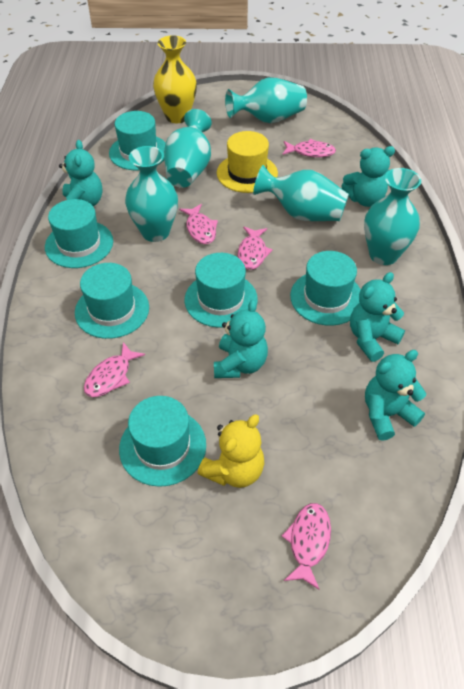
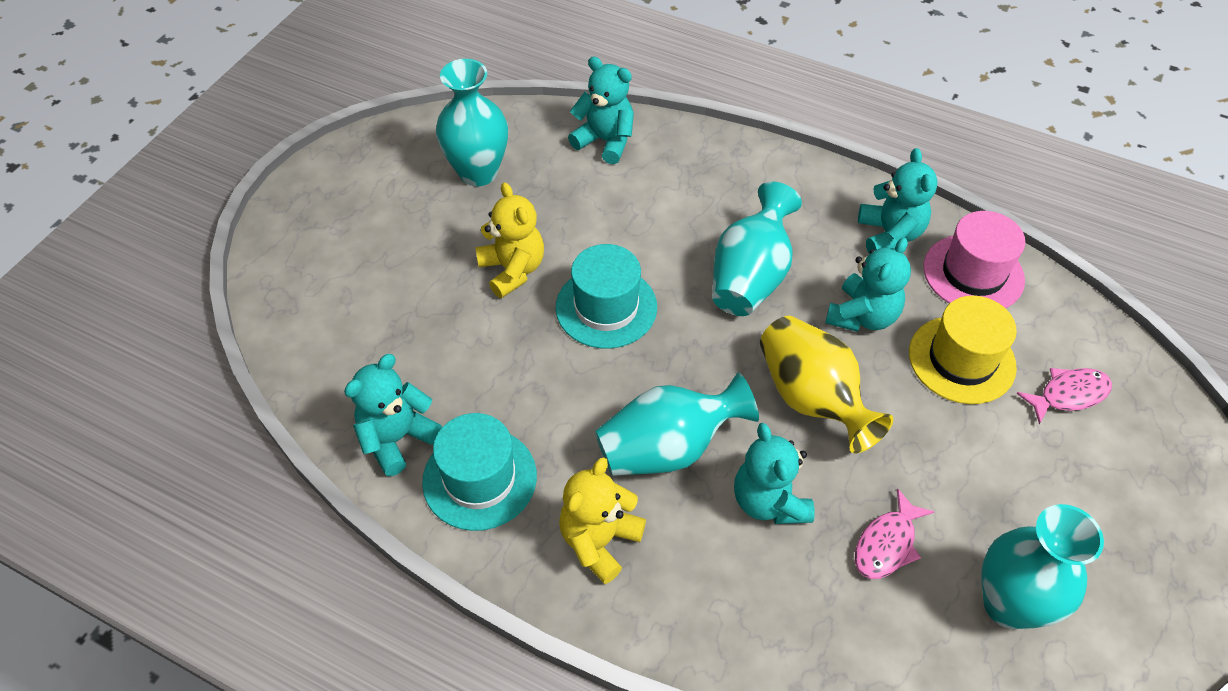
pink fish: [84,342,145,397] [179,204,218,244] [238,227,273,270] [282,139,336,157] [282,503,331,590] = 5 -> [855,488,934,579] [1016,368,1112,424] = 2
pink hat: none = 0 -> [924,211,1025,308] = 1
turquoise hat: [45,199,113,268] [75,263,149,339] [109,111,165,170] [119,396,206,487] [185,253,258,328] [290,251,361,326] = 6 -> [422,413,537,531] [556,244,657,349] = 2
turquoise vase: [125,146,178,242] [164,109,212,188] [225,77,307,123] [253,165,349,221] [364,168,421,265] = 5 -> [436,59,508,186] [595,372,759,476] [712,182,802,316] [981,504,1104,629] = 4
yellow teddy bear: [198,414,264,488] = 1 -> [475,183,544,298] [559,457,646,584] = 2

